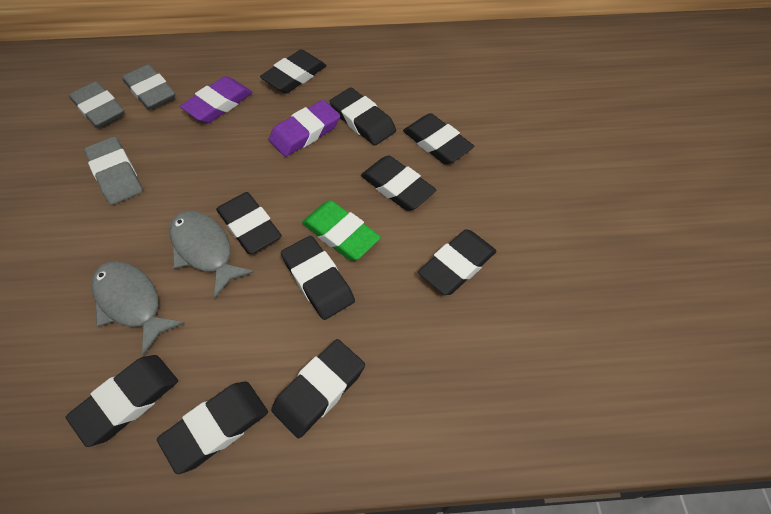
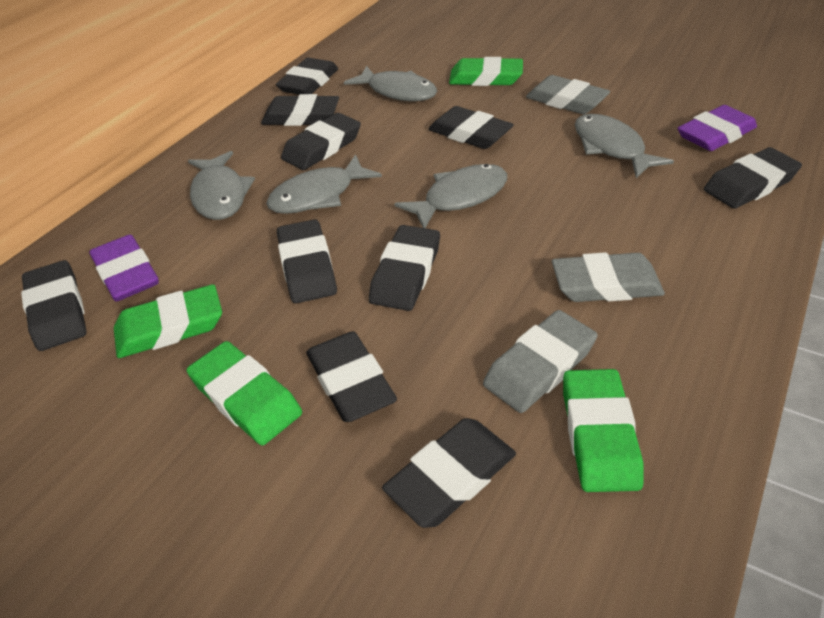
green eraser: [302,200,381,261] = 1 -> [114,284,222,358] [187,341,302,445] [449,57,523,86] [563,369,644,492] = 4
grey fish: [92,261,185,356] [170,211,254,298] = 2 -> [188,151,255,220] [266,154,382,214] [344,66,437,101] [394,164,507,228] [575,114,674,178] = 5

